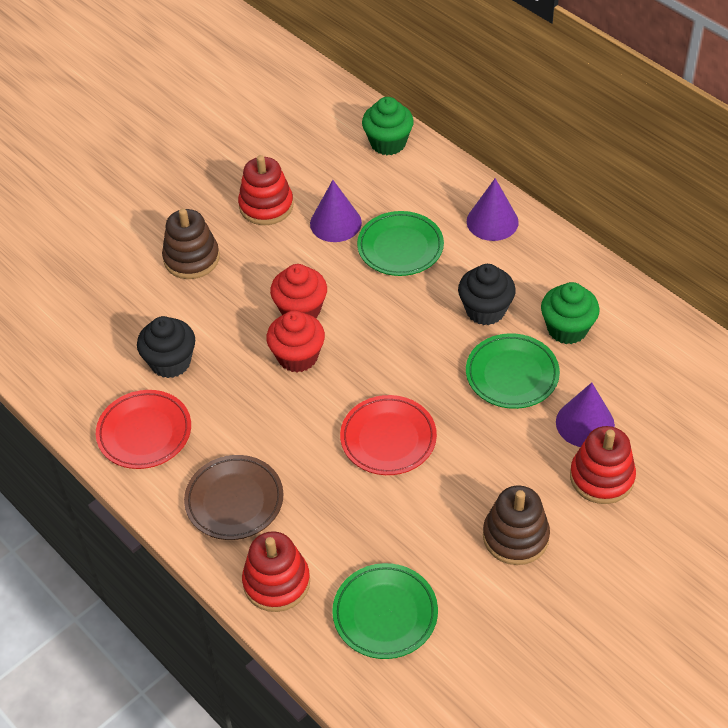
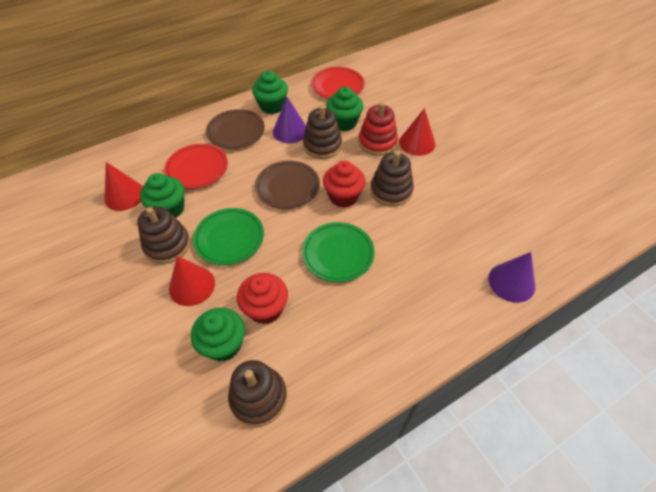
black cupcake: [137,316,195,378] [458,264,516,325] = 2 -> none = 0
brown plate: [184,455,283,540] = 1 -> [206,109,265,149] [255,161,320,209] = 2
brown stacking toy: [162,208,220,279] [483,486,550,565] = 2 -> [137,206,190,264] [228,360,287,427] [303,105,342,159] [370,151,414,207] = 4
green cupcake: [362,97,414,155] [541,282,599,344] = 2 -> [140,173,185,218] [191,307,245,361] [252,70,288,114] [326,87,363,131] = 4
green plate: [332,563,438,659] [357,211,444,276] [466,333,560,409] = 3 -> [193,208,264,265] [302,222,375,282] = 2
purple cone: [310,180,362,242] [467,178,519,241] [556,383,615,447] = 3 -> [273,97,306,143] [488,252,535,303] = 2
red cone: none = 0 -> [104,162,143,211] [169,256,215,306] [399,108,436,156] = 3
red stacking toy: [238,155,294,225] [242,531,310,612] [570,426,636,504] = 3 -> [358,102,398,156] = 1

